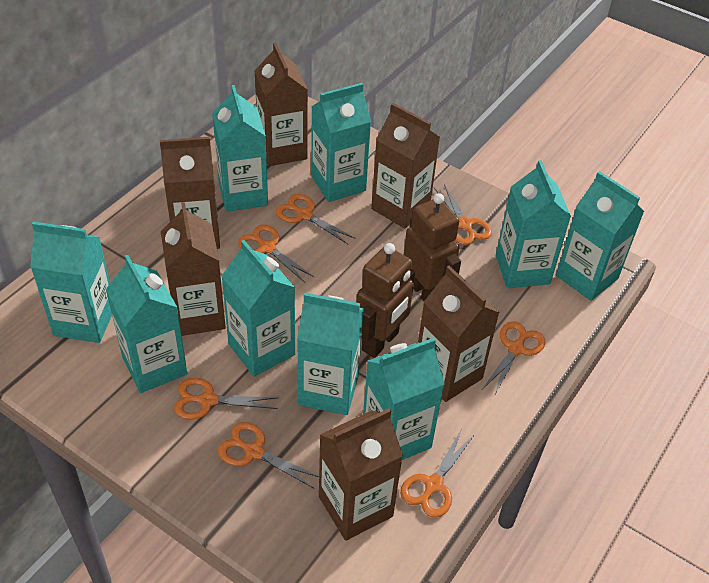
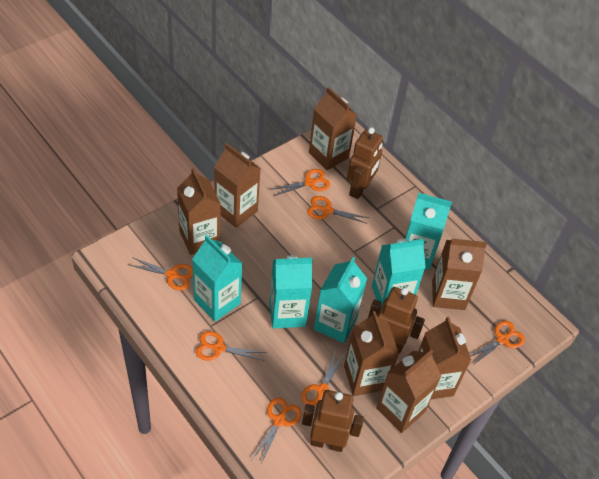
brown carton: [160,137,220,249] [161,202,226,336] [254,42,308,166] [319,408,403,541] [371,103,440,228] [418,265,499,402] = 6 -> [177,168,221,255] [214,143,261,228] [309,87,357,170] [344,311,399,396] [376,349,441,433] [419,317,471,399] [432,239,487,310] = 7
brown robot: [356,243,415,358] [404,193,461,301] = 2 -> [302,390,364,452] [347,127,383,199] [368,287,425,353] = 3
turquoise carton: [30,222,112,343] [106,254,187,393] [212,85,268,212] [221,240,295,376] [297,293,364,415] [311,83,371,202] [363,338,445,460] [496,160,571,288] [556,171,644,301] = 9 -> [192,235,243,321] [269,255,313,328] [314,257,367,343] [372,239,426,309] [405,193,452,270] = 5

